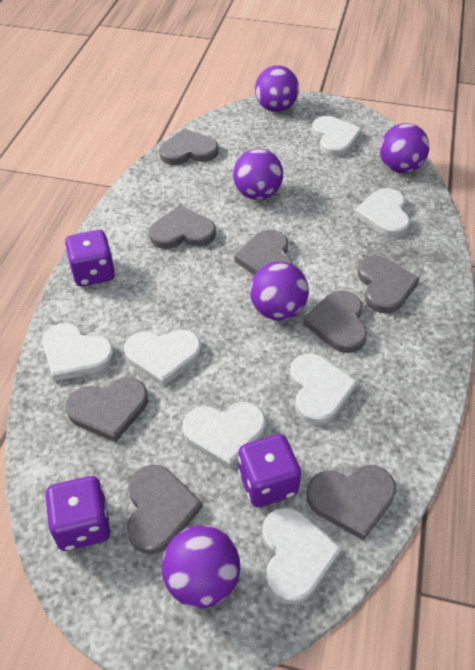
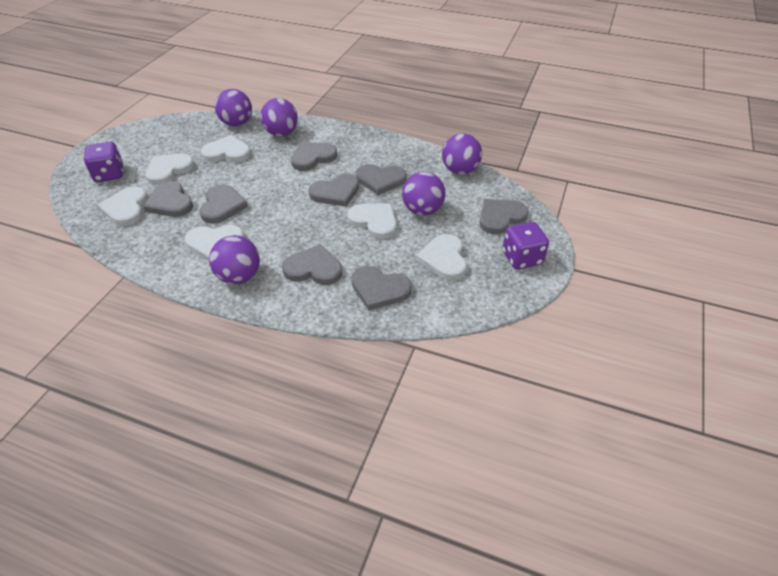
purple dice: [45,476,111,551] [65,230,115,287] [238,434,301,507] = 3 -> [84,142,123,182] [502,222,549,270] = 2
white heart: [42,323,114,382] [124,329,202,387] [182,402,266,469] [262,507,342,604] [290,353,358,425] [312,116,362,157] [354,188,410,238] = 7 -> [98,187,148,226] [145,154,194,185] [185,225,244,261] [201,135,251,162] [347,203,397,239] [416,234,467,280] = 6

